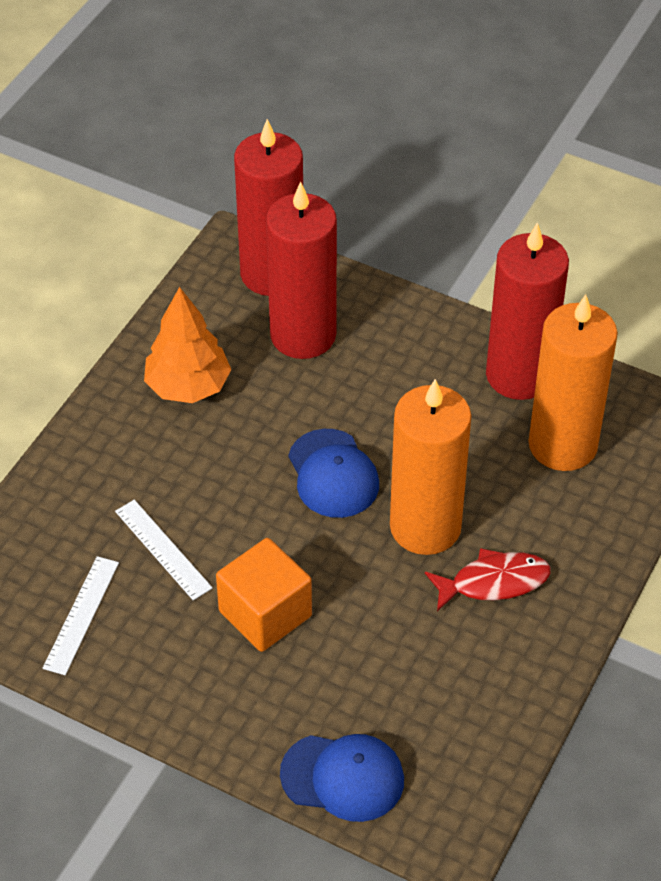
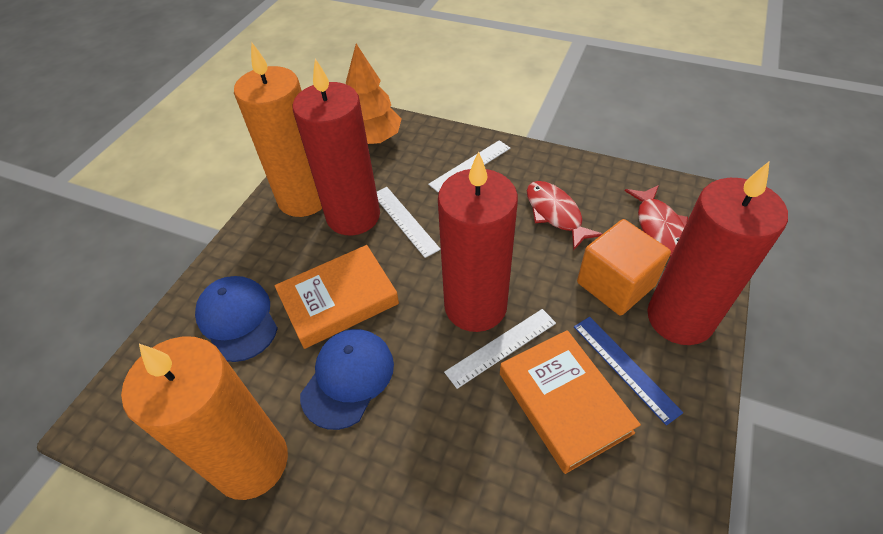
blue ruler: none = 0 -> [574,317,683,426] = 1
orange book: none = 0 -> [274,245,399,349] [500,330,641,474] = 2
red fish: [425,548,551,611] = 1 -> [527,181,603,250] [625,185,688,257] = 2
white ruler: [43,556,119,675] [115,500,213,600] = 2 -> [377,187,441,258] [428,140,510,193] [444,309,556,389] = 3

